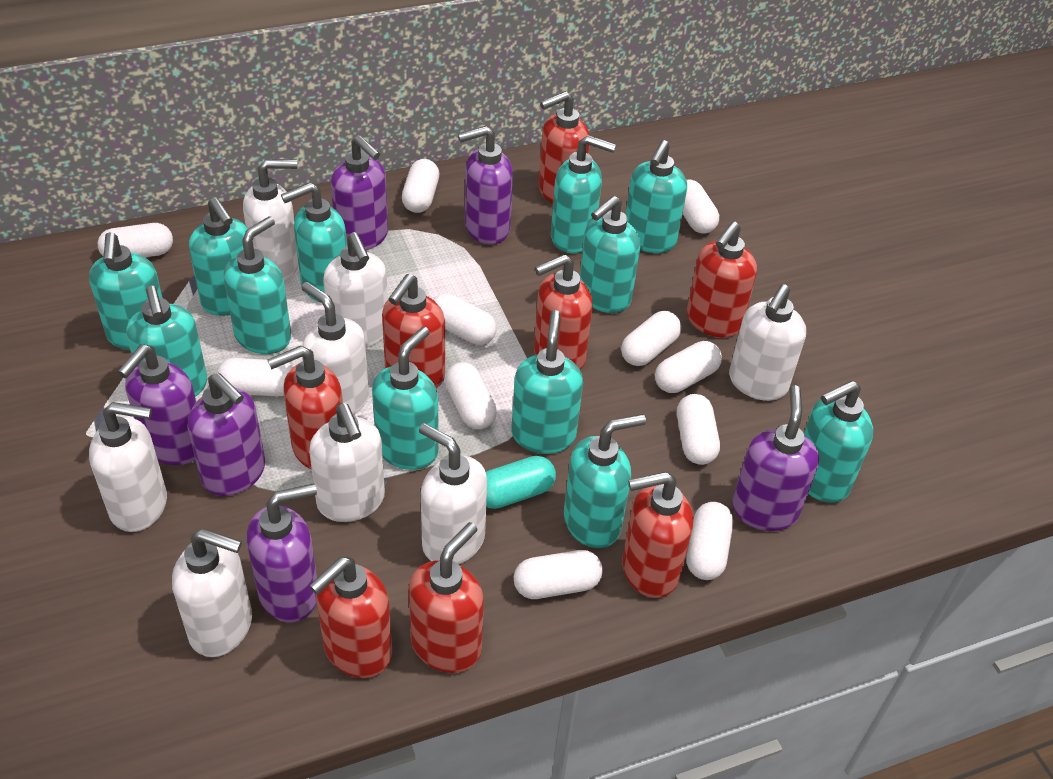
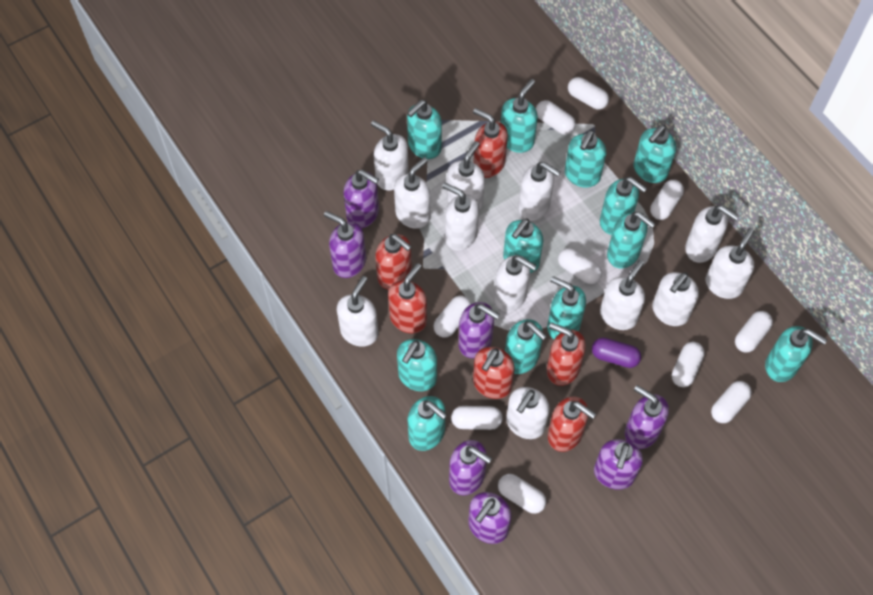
purple capsule: none = 0 -> [592,338,641,368] = 1
purple soap dispenser: [118,344,196,465] [188,373,265,496] [247,483,317,622] [331,135,388,250] [458,126,513,245] [732,385,819,531] = 6 -> [324,211,366,278] [343,170,379,228] [449,440,492,495] [458,302,500,358] [468,492,511,544] [594,439,643,490] [625,385,669,449] = 7
red soap dispenser: [267,346,343,469] [309,557,392,678] [382,274,445,388] [409,522,484,673] [534,254,593,370] [539,91,590,203] [622,472,693,598] [687,222,757,338] = 8 -> [375,234,412,290] [388,263,427,333] [473,108,508,178] [473,347,515,399] [547,322,586,386] [548,396,596,452] = 6
turquoise capsule: [486,456,556,509] = 1 -> none = 0
white capsule: [98,223,173,257] [217,358,293,397] [402,159,439,213] [433,293,497,345] [445,362,497,429] [514,550,603,599] [621,311,681,366] [655,341,722,393] [677,394,720,465] [683,180,719,234] [687,502,733,580] = 11 -> [433,296,471,338] [451,406,503,430] [498,474,546,514] [536,100,576,135] [558,248,602,284] [568,77,609,110] [650,180,684,220] [672,342,705,387] [711,381,752,423] [735,311,773,353] = 10
white soap dispenser: [89,402,167,532] [172,529,252,657] [243,159,298,281] [301,282,369,415] [309,403,385,522] [323,232,388,348] [419,423,487,565] [729,284,806,401] = 8 -> [337,276,378,347] [371,120,409,190] [394,157,430,229] [442,183,479,251] [447,141,485,210] [494,255,537,312] [506,387,550,439] [518,162,561,221] [600,260,645,330] [652,272,699,326] [685,205,739,263] [705,228,754,299] = 12

